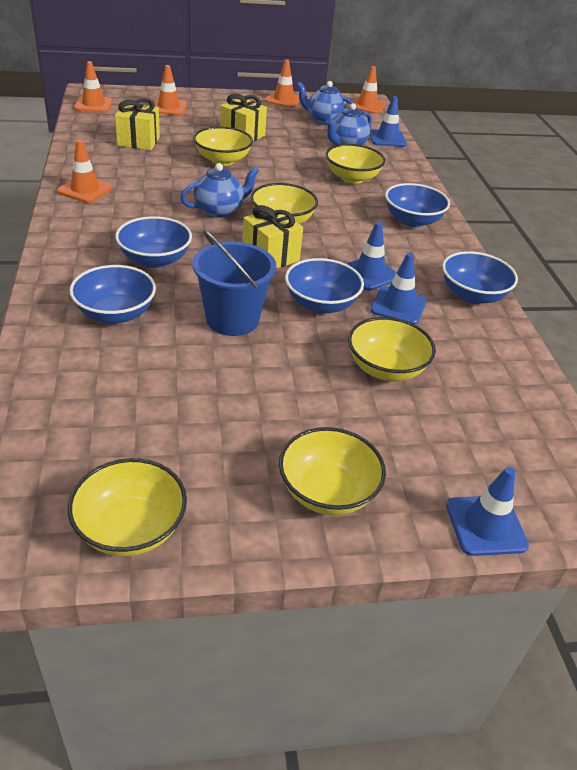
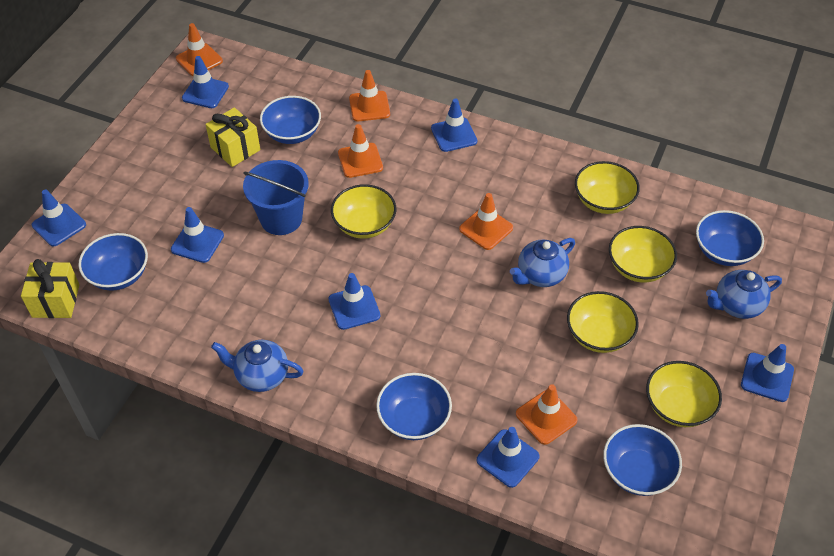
blue traffic cone: [347,222,397,291] [370,96,407,147] [370,253,427,325] [446,467,529,556] = 4 -> [32,189,86,247] [171,207,224,263] [182,56,229,108] [329,273,380,330] [431,99,477,152] [477,427,539,488] [741,344,794,402] = 7
yellow bowl: [68,458,187,556] [193,127,253,166] [251,183,318,224] [279,427,386,515] [326,144,385,184] [348,317,436,381] = 6 -> [331,184,396,239] [567,291,639,353] [575,161,640,214] [609,226,677,283] [646,361,722,427] = 5
yellow gift: [115,98,160,150] [220,94,267,141] [242,205,303,269] = 3 -> [21,259,79,318] [206,107,260,167] = 2

